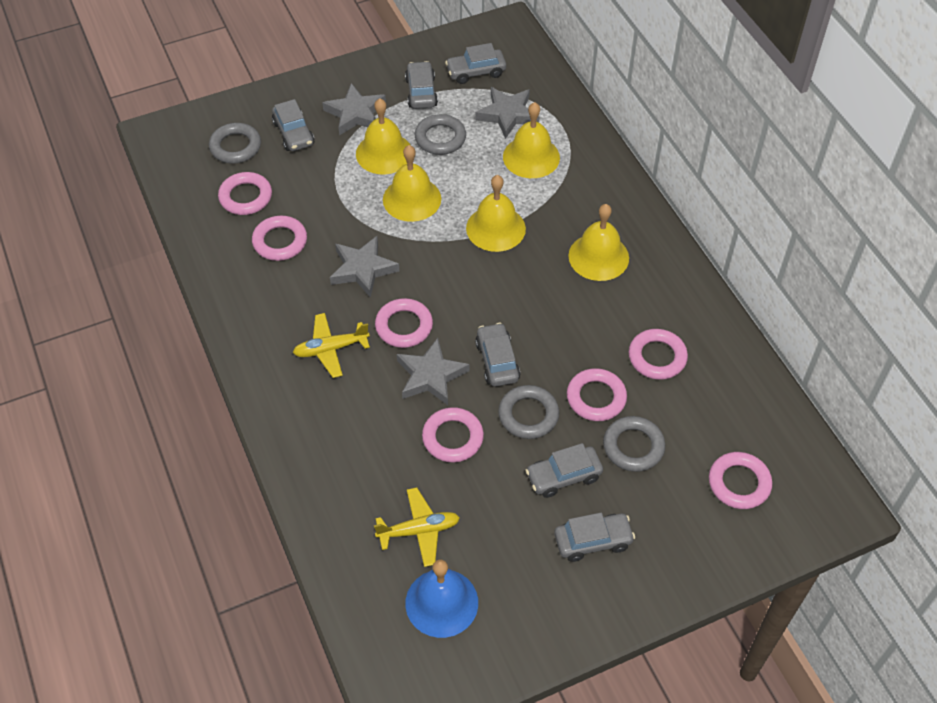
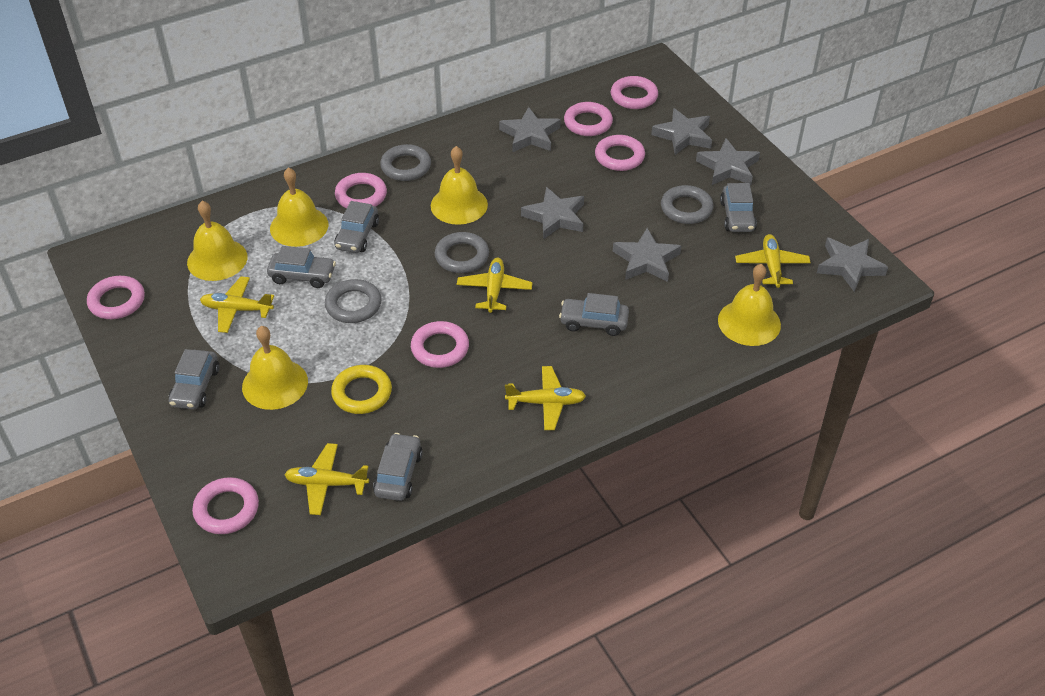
blue bell: [405,559,478,638] = 1 -> none = 0
grey star: [322,83,386,135] [330,236,399,298] [397,338,470,405] [476,87,540,139] = 4 -> [499,107,561,152] [521,187,584,240] [613,228,681,282] [651,108,712,155] [696,138,760,185] [817,237,888,292] = 6
yellow plane: [293,313,370,378] [374,487,460,567] = 2 -> [200,276,274,333] [284,443,369,515] [457,258,533,313] [505,366,586,430] [735,234,811,288] = 5
yellow ring: none = 0 -> [331,365,392,414] = 1

